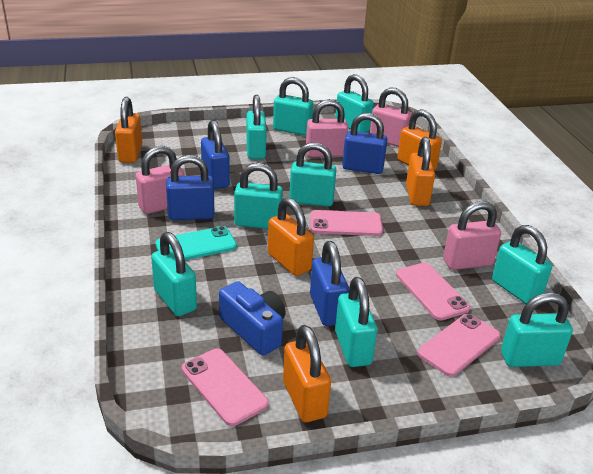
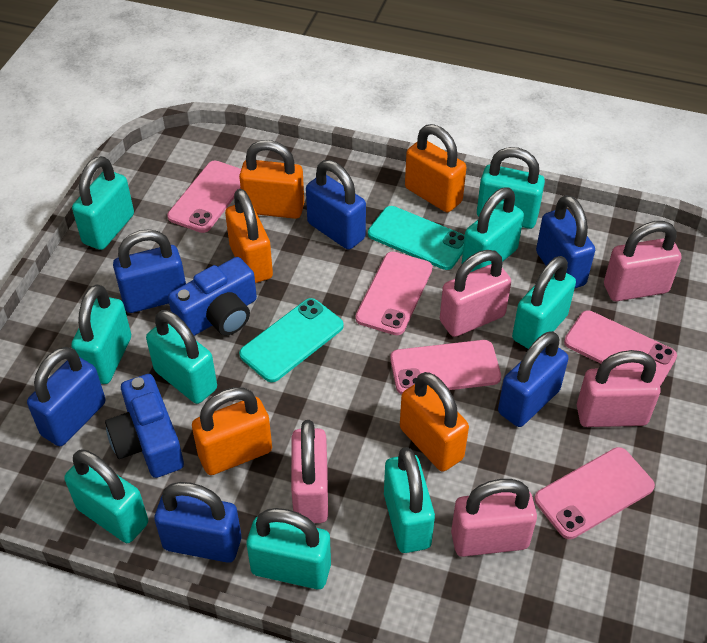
blue camera: [219,281,285,356] = 1 -> [105,374,184,478] [168,257,257,336] = 2
blue padlock: [166,155,215,220] [201,120,230,189] [310,241,349,326] [342,113,387,174] = 4 -> [27,347,106,446] [113,229,186,313] [154,482,241,563] [306,160,366,250] [498,331,569,427] [536,195,595,288] = 6
pink padlock: [136,146,184,214] [306,99,349,157] [370,88,412,147] [443,201,501,270] = 4 -> [291,420,328,523] [440,250,511,337] [451,479,537,557] [577,350,661,427] [604,221,681,301] = 5
pink phone: [182,349,269,426] [310,210,383,236] [396,262,470,321] [418,314,501,377] = 4 -> [167,161,241,233] [356,252,432,335] [390,340,501,394] [535,447,655,539] [564,310,677,386] = 5
turquoise phone: [155,226,237,260] = 1 -> [239,298,344,382] [368,206,465,270] = 2

